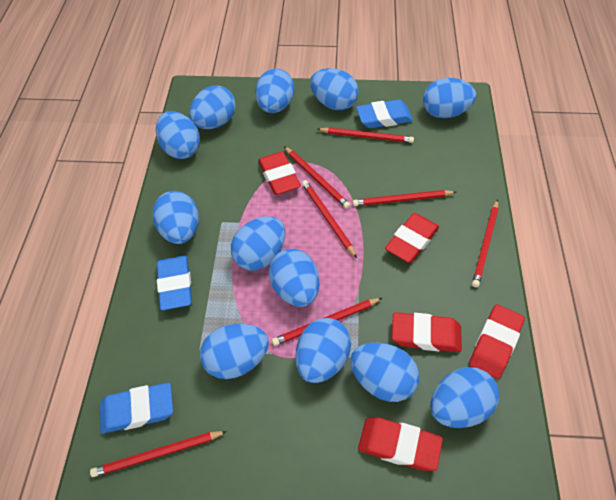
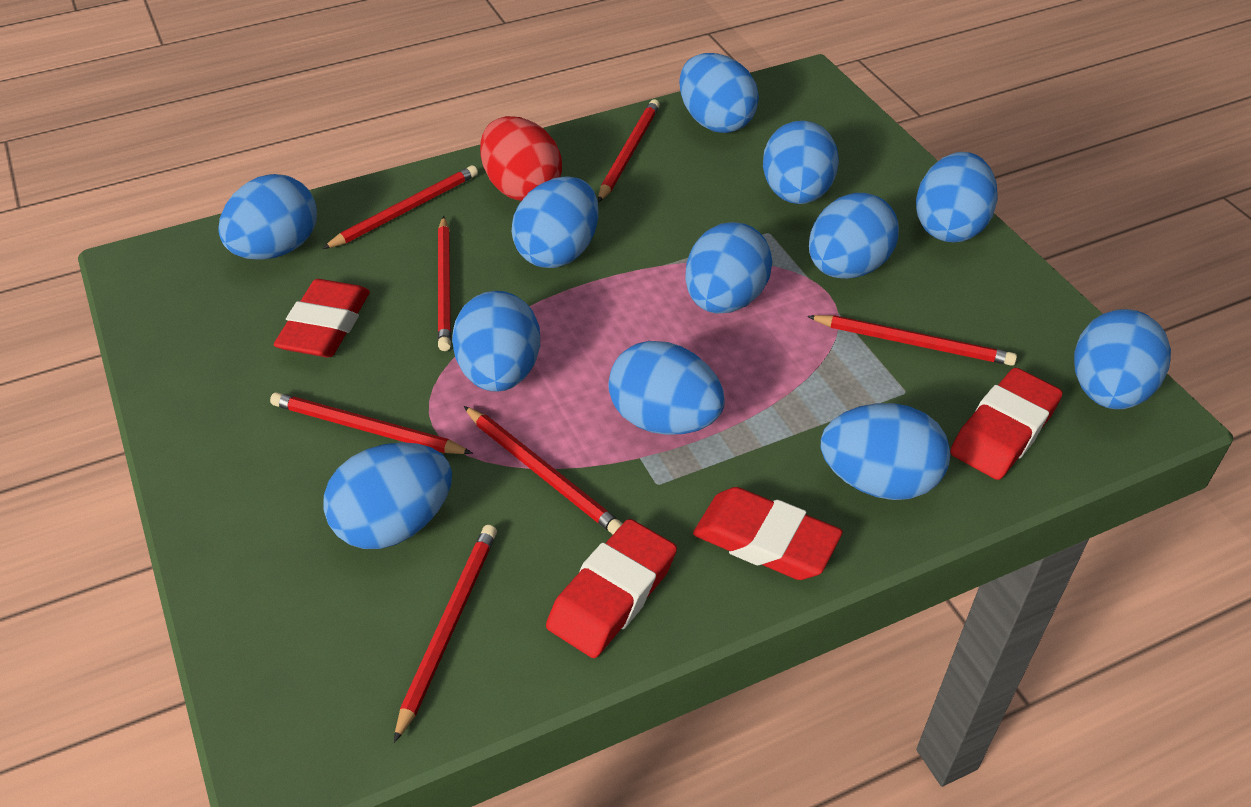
blue eraser: [100,383,173,434] [157,255,192,310] [356,100,413,128] = 3 -> none = 0
red egg: none = 0 -> [480,116,562,201] = 1
red eraser: [258,152,301,195] [358,417,443,471] [385,213,439,263] [392,312,462,352] [469,304,525,379] = 5 -> [274,279,370,357] [546,519,677,658] [693,487,843,580] [950,368,1063,480] = 4

